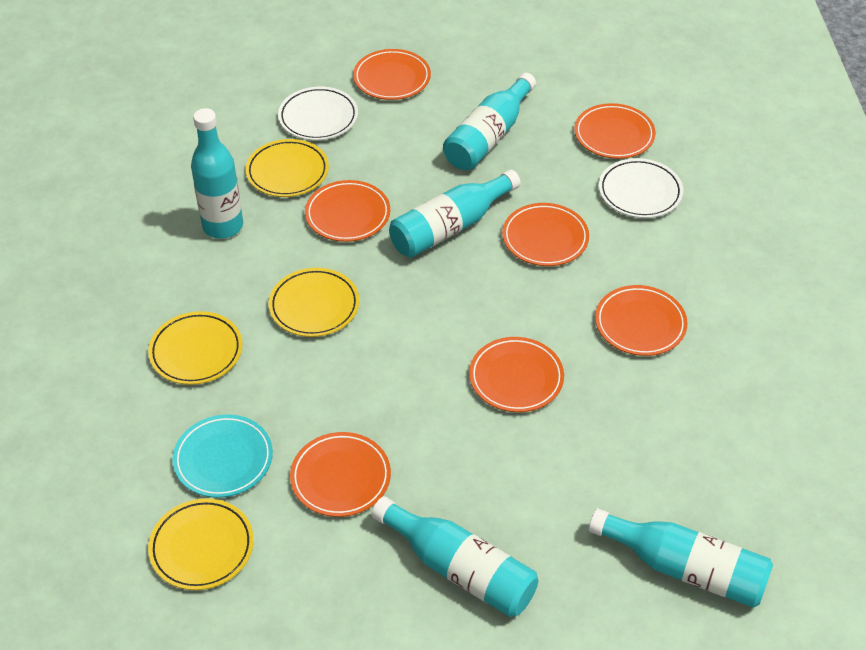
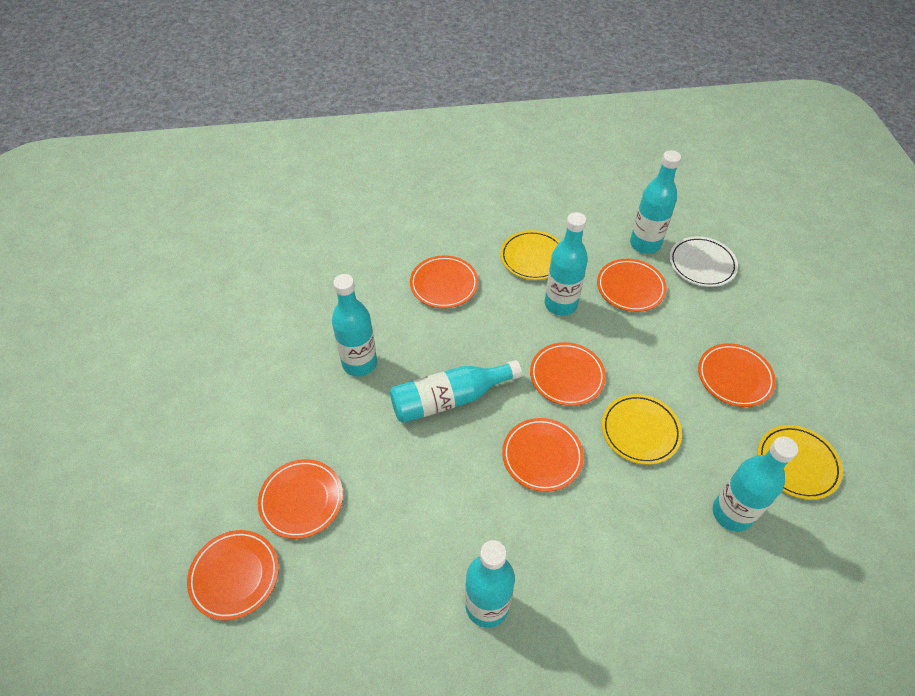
turquoise bottle: [191,108,243,239] [372,496,538,617] [389,169,521,258] [443,73,536,170] [589,508,773,608] = 5 -> [332,274,377,376] [390,360,522,423] [465,540,515,628] [545,212,588,316] [630,150,681,254] [713,436,798,532] = 6
turquoise plate: [172,414,273,498] = 1 -> none = 0
white plate: [278,87,358,140] [599,158,683,218] = 2 -> [670,236,738,287] = 1
yellow plate: [148,311,242,385] [148,498,254,590] [245,139,329,197] [269,268,359,337] = 4 -> [500,230,561,280] [602,394,682,465] [757,425,843,500] = 3

